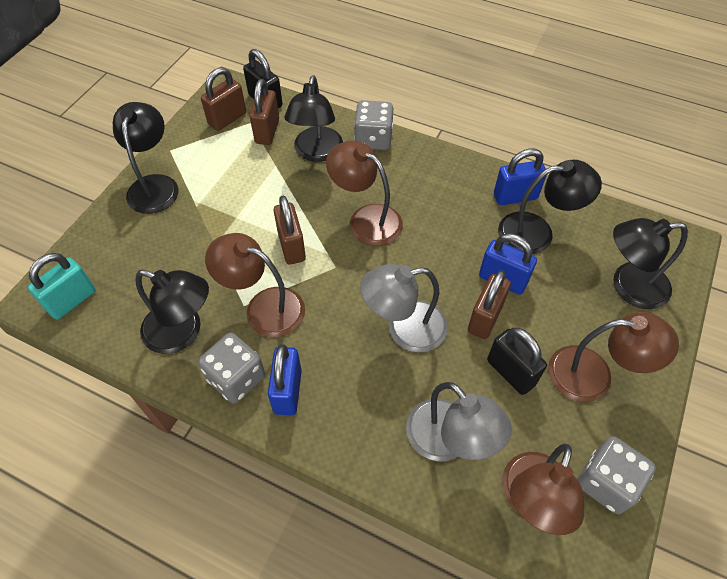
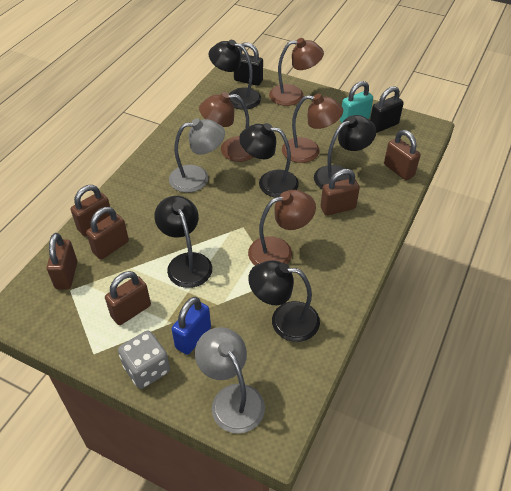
blue padlock: [268,344,302,415] [479,234,537,295] [494,149,547,205] = 3 -> [172,297,211,355] = 1
brown padlock: [201,67,246,131] [250,79,279,145] [273,195,306,265] [468,270,511,339] = 4 -> [47,233,77,289] [71,185,110,236] [86,207,129,259] [105,271,151,325] [320,169,360,216] [384,130,421,180] = 6
grey dice: [198,333,265,404] [354,100,393,150] [577,436,656,514] = 3 -> [118,331,170,389] = 1

